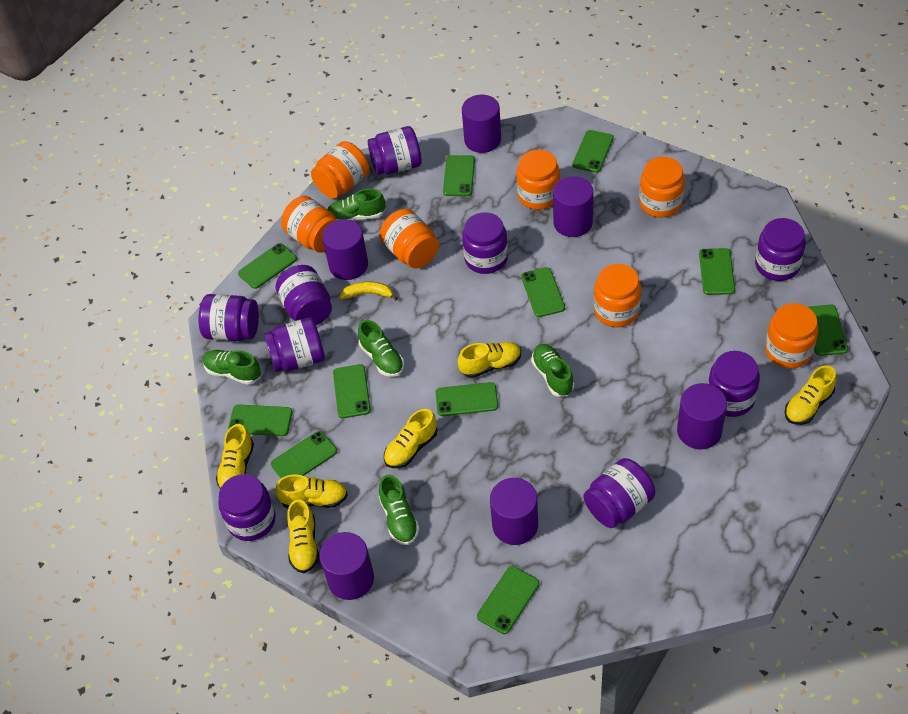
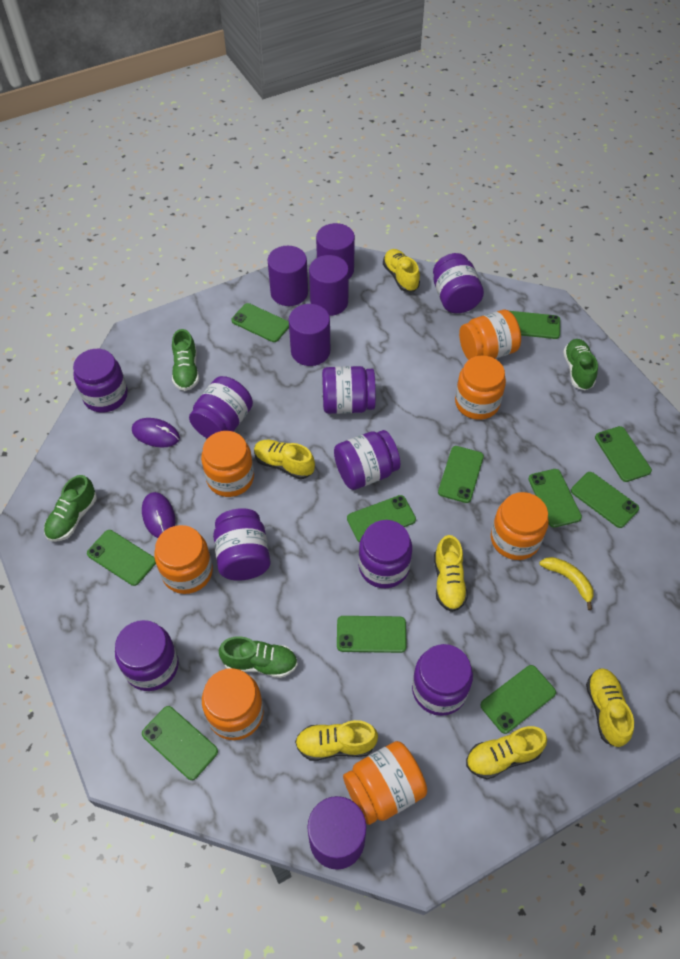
green shoe: [203,350,261,385] [327,189,385,221] [358,320,404,377] [379,475,419,545] [531,344,574,397] = 5 -> [44,475,97,542] [172,329,199,391] [219,636,298,678] [563,339,598,391] = 4
purple cylinder: [319,532,374,600] [322,219,368,280] [462,95,501,153] [490,478,538,545] [553,176,593,237] [677,383,727,449] = 6 -> [268,246,308,306] [289,304,330,366] [307,796,366,870] [309,255,349,316] [316,223,355,278] = 5
purple mouse: none = 0 -> [132,418,180,447] [142,492,175,538] = 2

